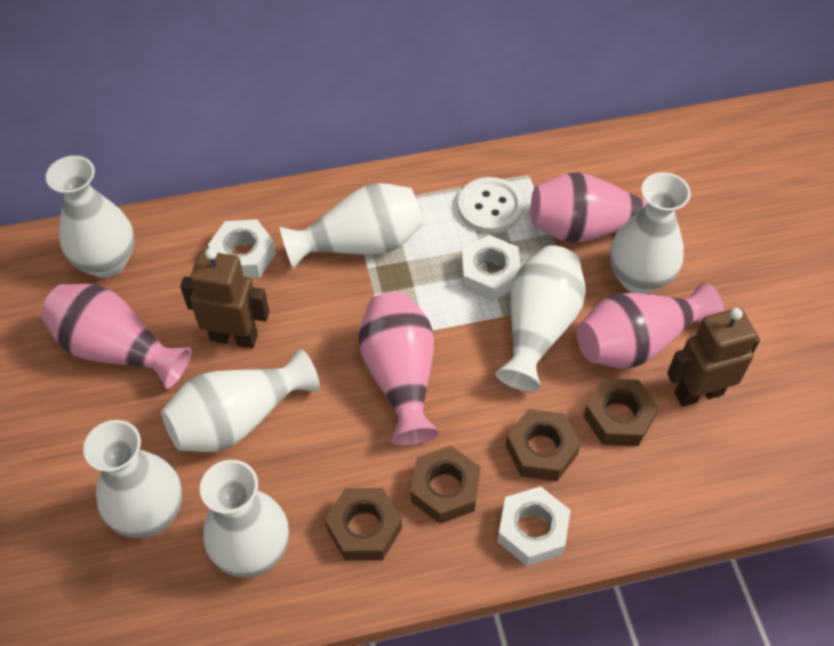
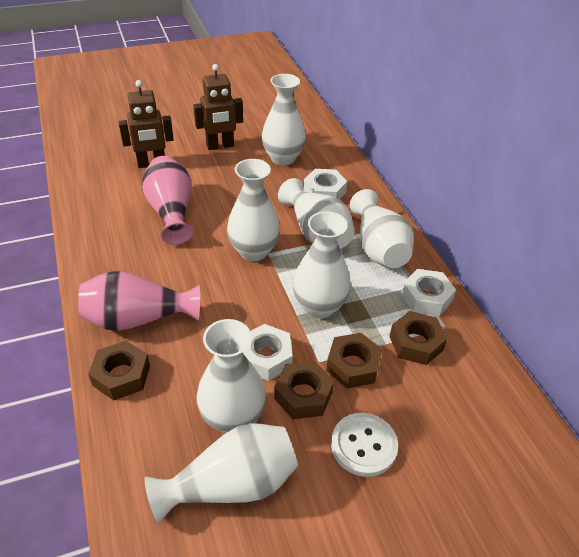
pink vase: [41,284,191,389] [358,292,439,446] [530,172,648,243] [577,283,724,369] = 4 -> [78,271,200,331] [142,156,193,245] = 2

